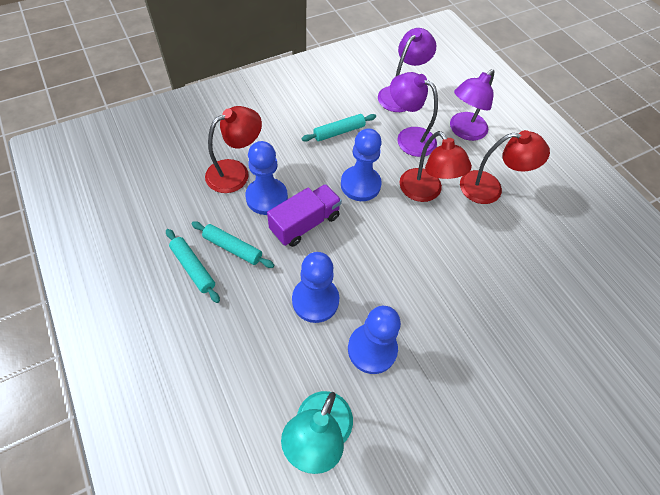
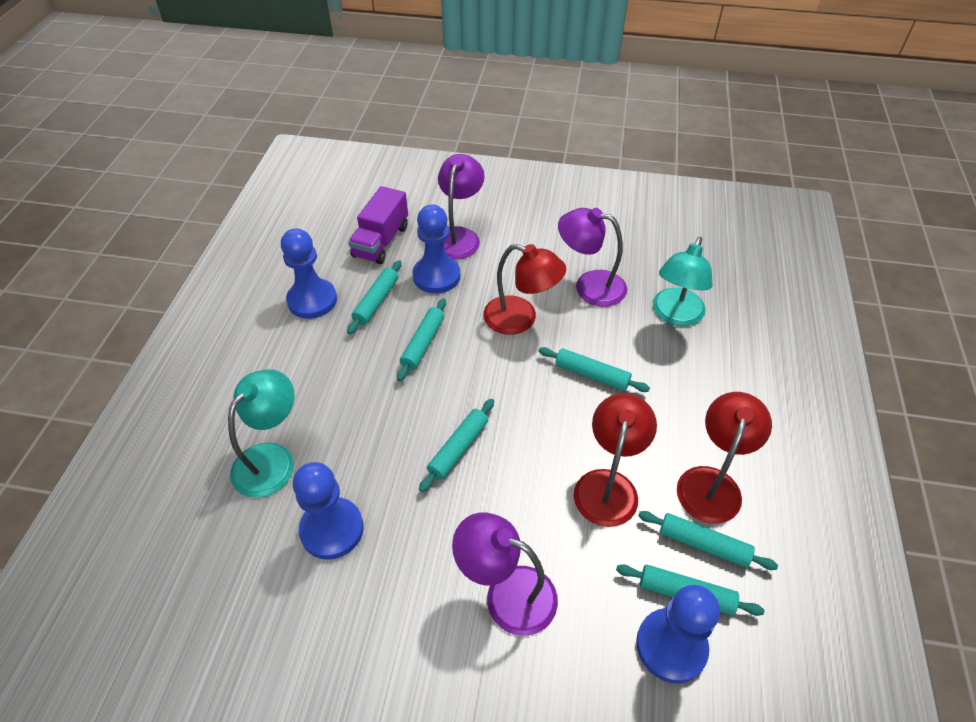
turquoise lamp: [281,391,353,474] = 1 -> [228,369,295,498] [653,237,712,326] = 2
turquoise rolling pin: [166,229,220,303] [191,221,274,268] [302,114,376,142] = 3 -> [347,260,402,334] [397,298,446,381] [419,399,494,492] [539,347,650,392] [616,564,765,616] [638,511,778,570] = 6

